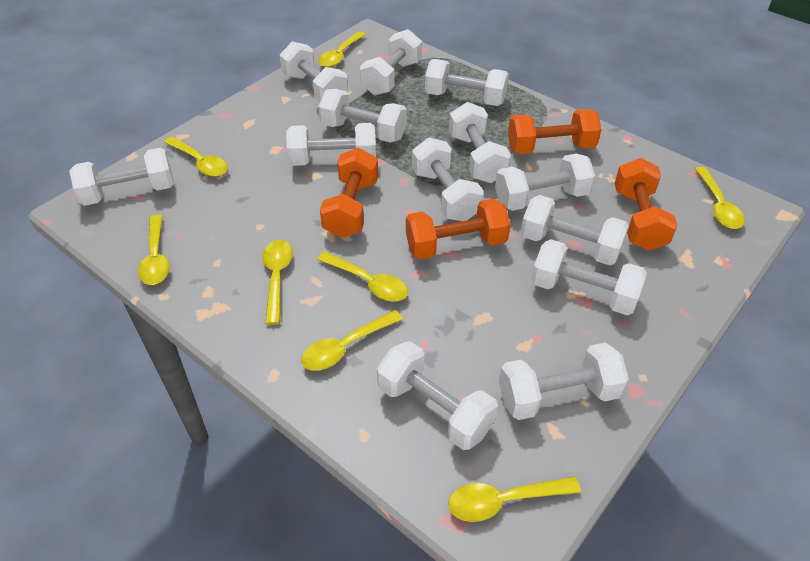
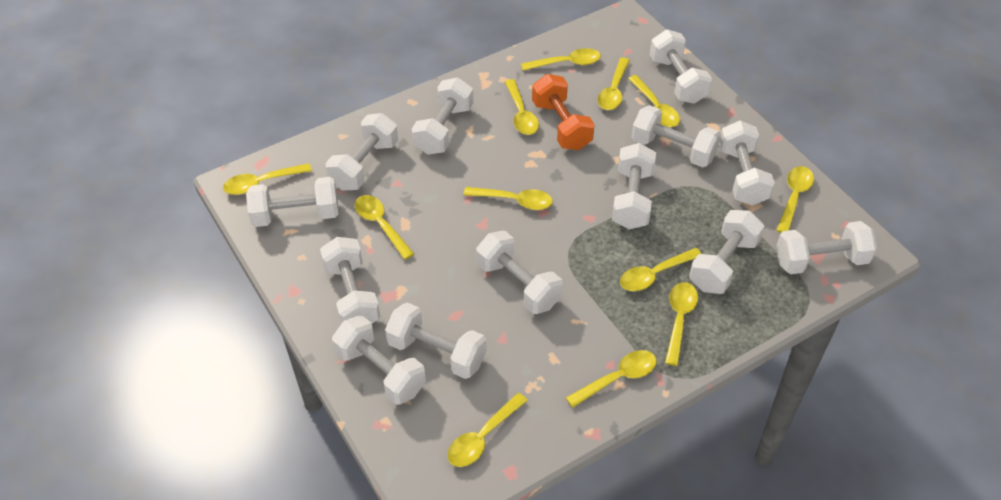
orange dumbbell: [320,148,378,238] [406,199,510,259] [508,109,601,154] [614,158,677,251] = 4 -> [532,74,595,150] = 1
yellow spoon: [138,214,170,285] [164,136,228,177] [262,240,293,325] [301,310,403,371] [317,252,408,301] [318,32,366,67] [448,477,581,522] [695,167,745,229] = 8 -> [223,163,312,195] [355,195,414,260] [447,393,528,467] [463,187,553,210] [505,79,539,135] [521,48,601,71] [566,350,656,408] [597,57,630,110] [620,248,702,291] [628,75,680,127] [665,282,698,366] [776,166,814,233] = 12

